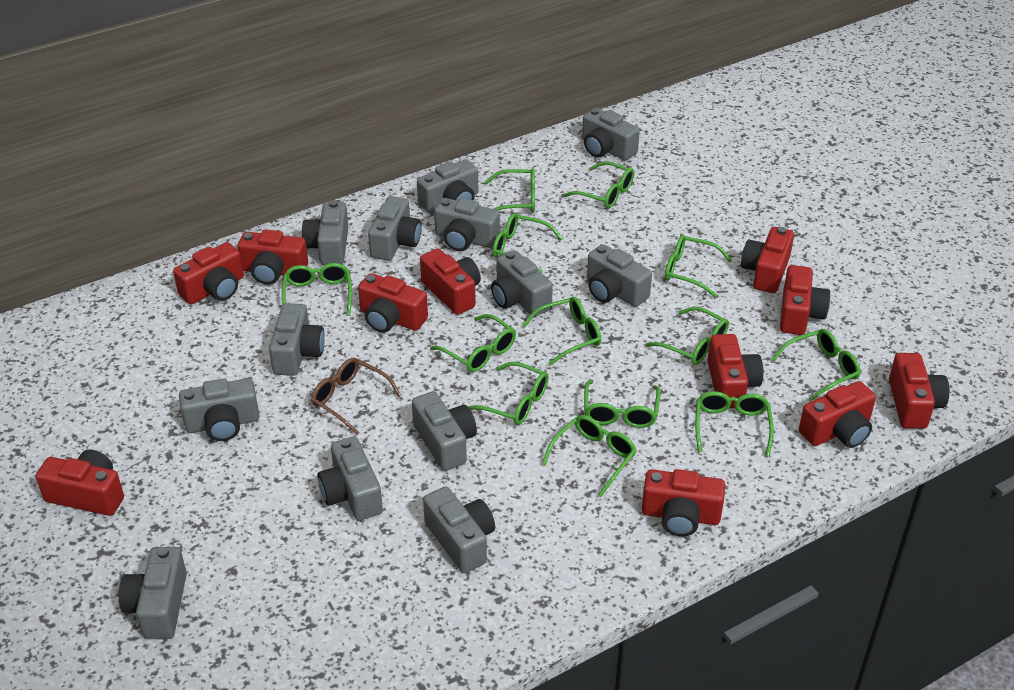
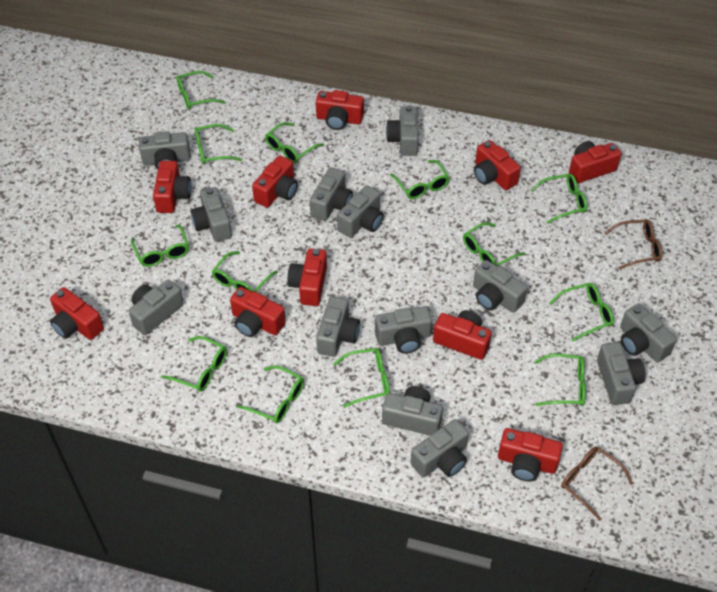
brown glasses: [311,358,401,435] = 1 -> [561,446,633,521] [605,219,662,269] = 2
red camera: [36,450,124,516] [173,242,244,304] [237,230,308,285] [358,273,428,333] [420,248,481,315] [642,469,725,537] [707,334,763,408] [741,227,794,293] [780,265,830,335] [799,381,876,448] [889,353,949,429] = 11 -> [50,287,104,340] [153,161,191,213] [230,287,286,337] [252,156,298,207] [287,248,327,306] [316,90,364,130] [433,310,492,360] [474,140,521,190] [498,428,563,482] [569,141,621,183] = 10

